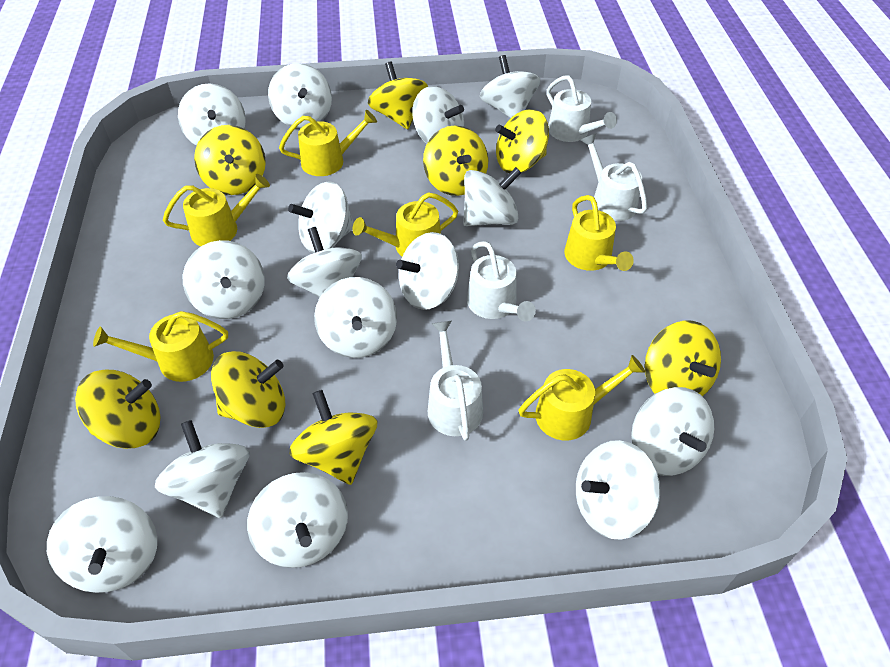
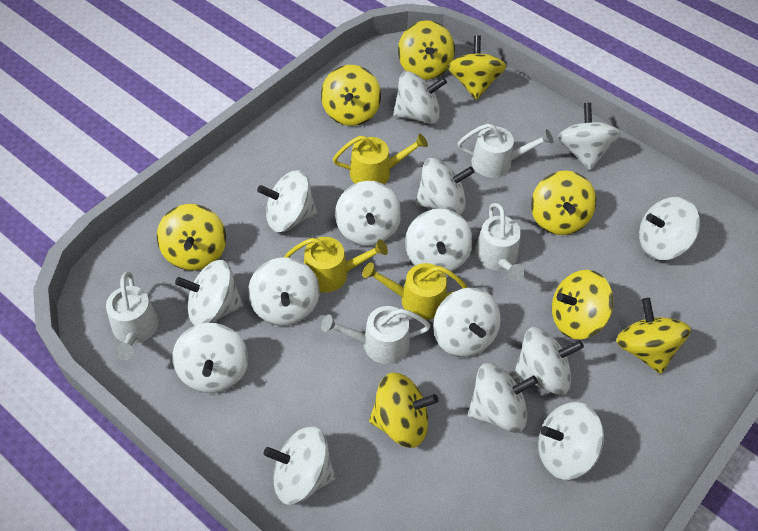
yellow watering can: [93,311,228,382] [163,174,270,246] [279,110,377,176] [352,193,458,257] [518,355,645,440] [564,195,634,271] = 6 -> [284,237,388,293] [333,134,428,184] [362,262,468,320] = 3

